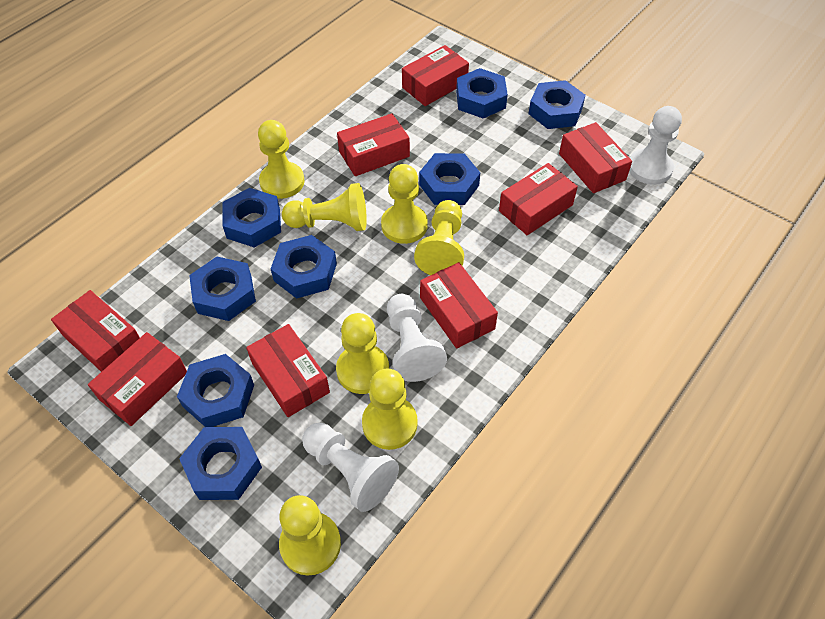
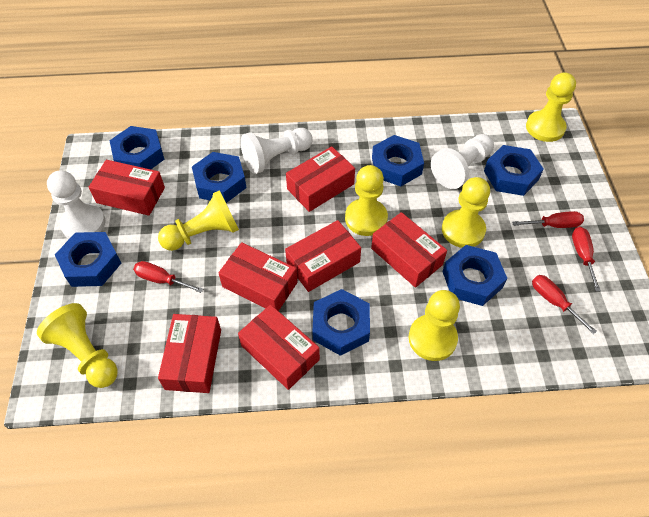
blue nut: [177,354,254,427] [179,427,262,500] [189,257,256,321] [222,188,281,248] [271,235,337,299] [419,153,480,205] [456,68,508,119] [529,80,586,129] = 8 -> [55,232,121,287] [109,126,165,169] [192,152,247,203] [312,289,370,356] [372,135,424,186] [443,245,507,306] [484,145,544,196] = 7
red box: [51,290,140,372] [88,332,187,426] [246,324,330,417] [337,113,410,176] [402,45,469,106] [420,262,498,349] [499,163,578,235] [559,122,632,193] = 8 -> [88,160,165,216] [158,314,221,393] [219,242,297,311] [238,305,320,390] [285,220,361,292] [286,146,355,212] [371,212,447,288] = 7
red screwdriver: none = 0 -> [133,261,203,293] [512,211,584,228] [532,275,597,334] [572,227,601,292] = 4
yellow pawn: [258,120,305,199] [279,495,341,576] [282,183,367,231] [336,313,389,394] [362,369,418,450] [381,164,428,244] [414,200,464,275] = 7 -> [37,303,118,388] [158,190,239,251] [345,165,388,236] [409,290,460,361] [442,177,490,248] [526,72,576,142] = 6

